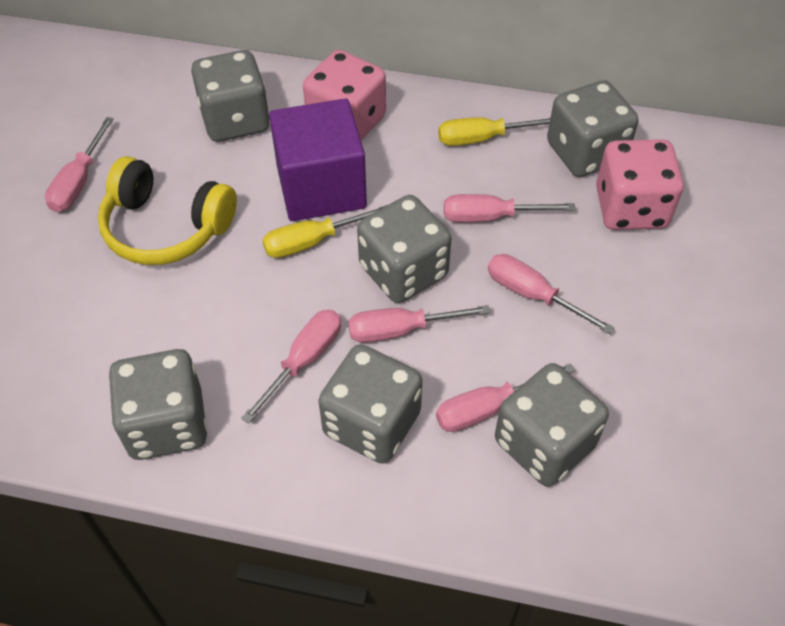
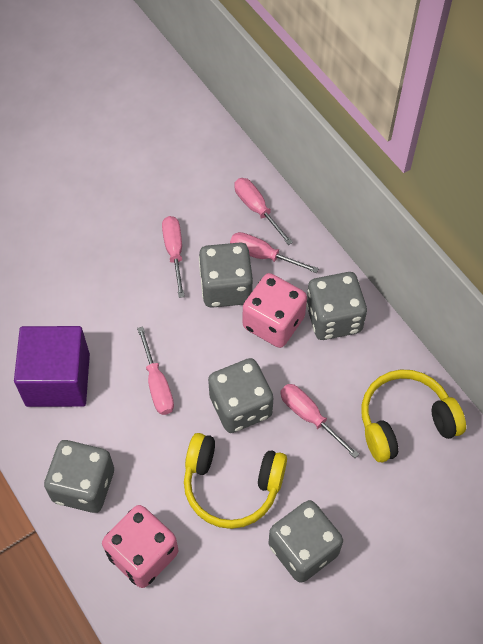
grey dice: [109,349,207,460] [191,50,270,142] [318,344,422,464] [357,195,451,303] [495,363,609,487] [547,80,638,177] = 6 -> [44,440,114,513] [199,242,253,308] [208,358,273,433] [269,500,343,583] [306,272,367,340] = 5
pink screwdriver: [45,117,114,212] [241,310,341,423] [348,305,491,343] [436,363,575,432] [444,194,576,223] [488,254,614,334] = 6 -> [137,326,174,415] [162,216,185,298] [230,232,319,273] [235,178,293,245] [280,384,359,458] = 5
yellow headphones: [98,156,237,265] = 1 -> [184,433,287,529] [362,369,466,462] = 2
yellow screwdriver: [262,205,387,258] [438,117,550,146] = 2 -> none = 0

